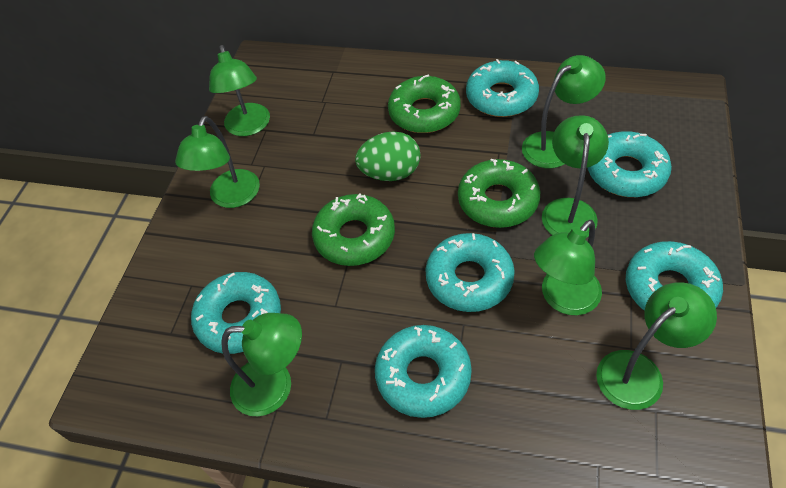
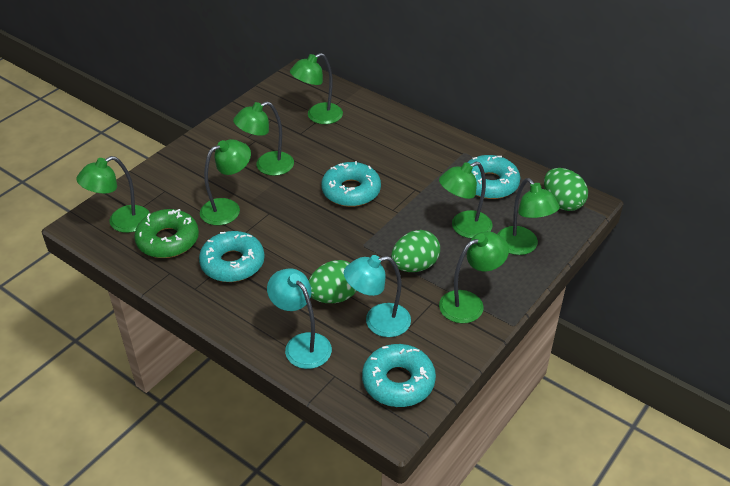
green donut: [312,193,395,266] [388,75,461,133] [458,159,540,228] = 3 -> [134,209,199,258] = 1
green egg: [355,131,420,181] = 1 -> [309,260,356,303] [391,230,440,272] [544,168,588,211] = 3
turquoise donut: [191,272,281,354] [375,325,472,418] [425,233,515,312] [466,59,539,117] [588,131,672,197] [626,241,723,311] = 6 -> [199,231,265,282] [321,161,381,207] [362,344,436,407] [467,155,520,199] = 4
turquoise lamp: none = 0 -> [267,269,332,369] [344,255,411,337] = 2

